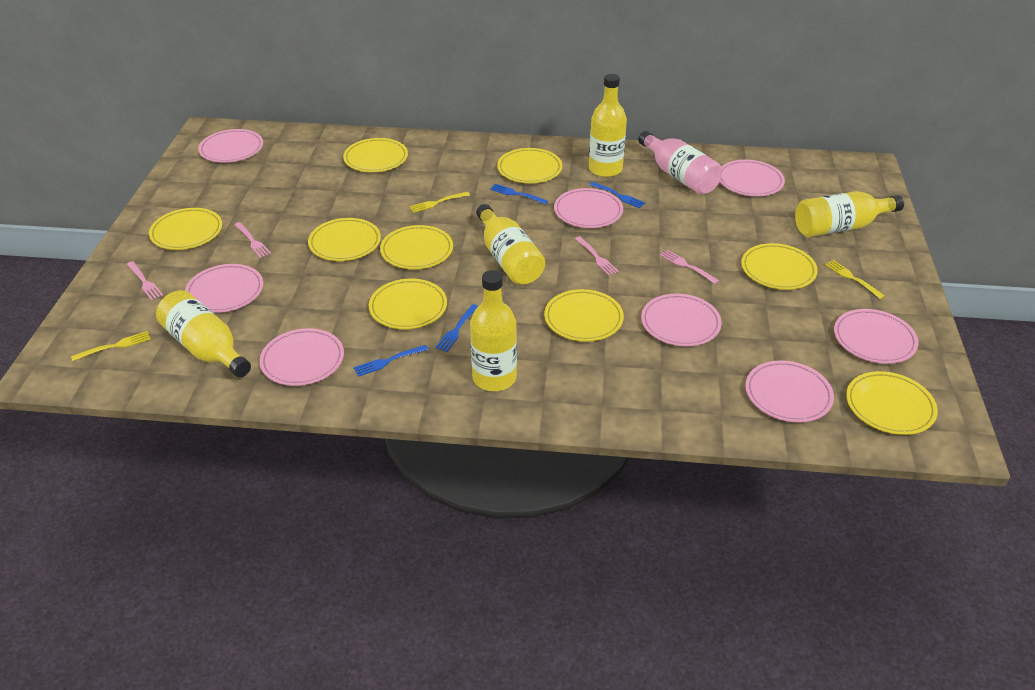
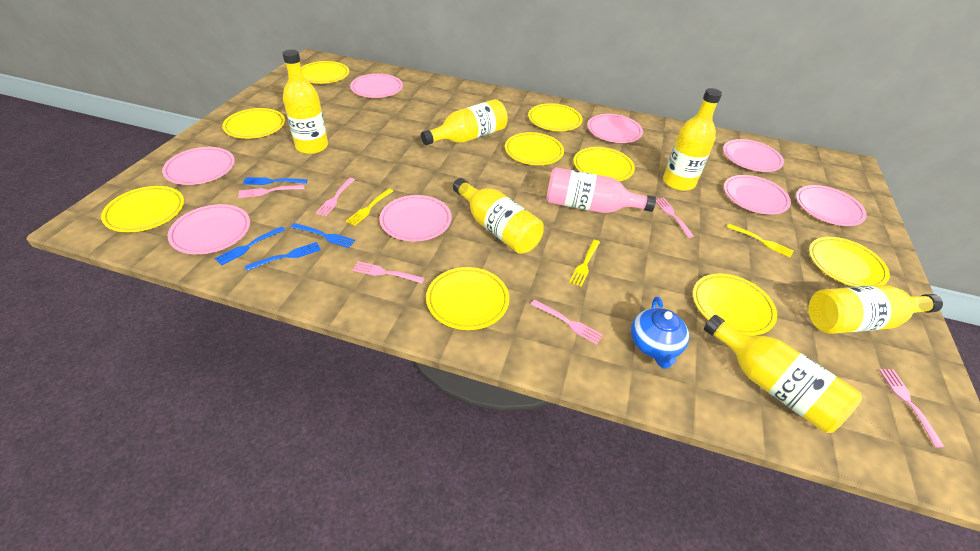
blue teapot: none = 0 -> [631,296,689,369] = 1
pink fork: [126,261,163,300] [234,222,271,258] [575,236,619,276] [660,250,719,284] = 4 -> [238,185,305,198] [316,178,355,216] [352,261,425,283] [531,300,603,345] [656,198,694,238] [879,369,944,447] = 6
yellow bottle: [156,290,251,377] [470,270,517,391] [476,204,545,285] [589,74,627,177] [795,191,904,237] = 5 -> [282,50,328,154] [421,99,508,145] [453,178,544,254] [663,88,722,191] [704,315,862,433] [808,285,943,334] = 6

